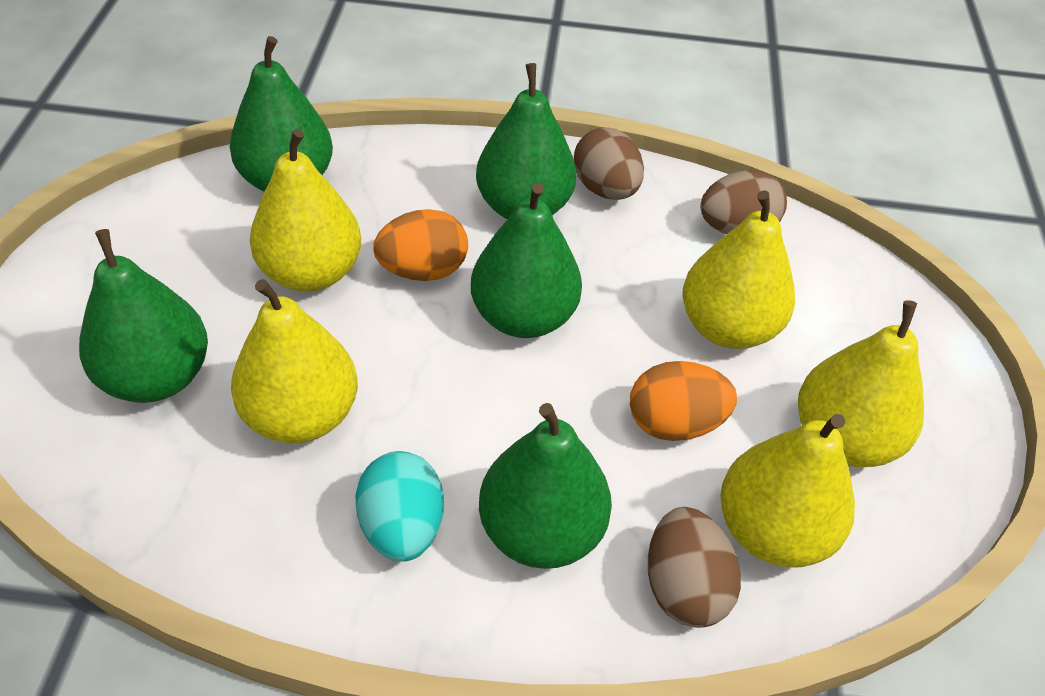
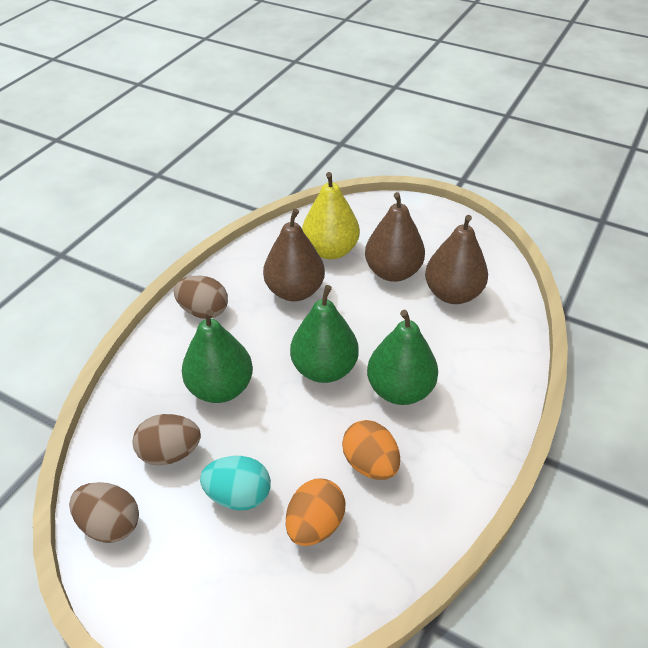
brown pear: none = 0 -> [263,209,325,301] [365,192,425,282] [425,215,488,304] = 3
green pear: [79,229,208,403] [230,36,333,192] [471,183,582,338] [476,63,577,219] [479,403,612,569] = 5 -> [182,309,253,403] [290,285,359,383] [367,310,438,405] = 3
yellow pear: [231,279,358,443] [250,129,361,292] [682,190,795,349] [720,414,855,568] [798,300,924,467] = 5 -> [302,172,360,259] = 1

